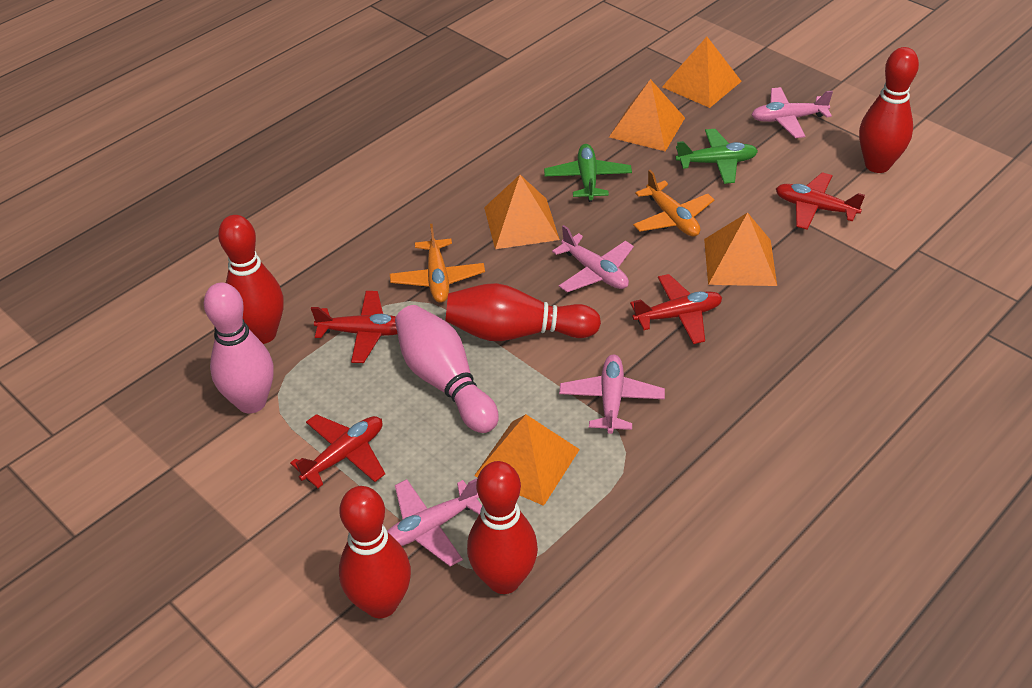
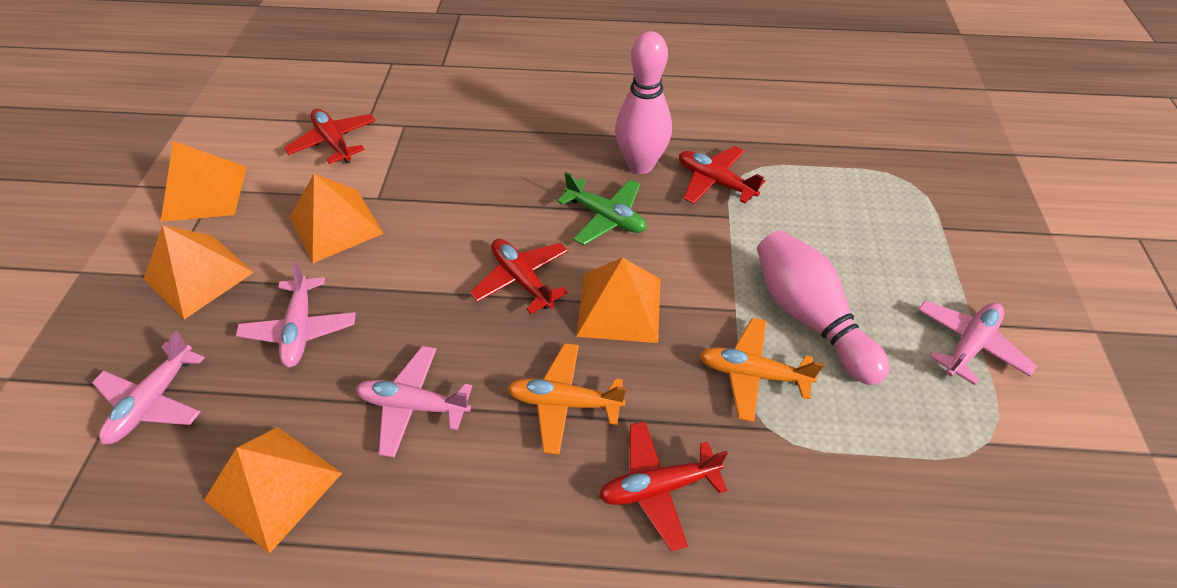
green plane: [544,144,632,202] [675,129,758,184] = 2 -> [557,172,647,245] = 1
red bowling pin: [218,215,284,344] [339,486,411,618] [445,283,601,341] [467,461,538,594] [859,47,919,173] = 5 -> none = 0

